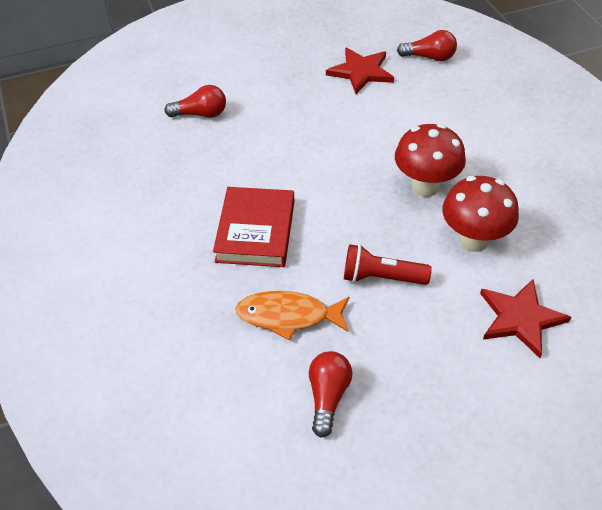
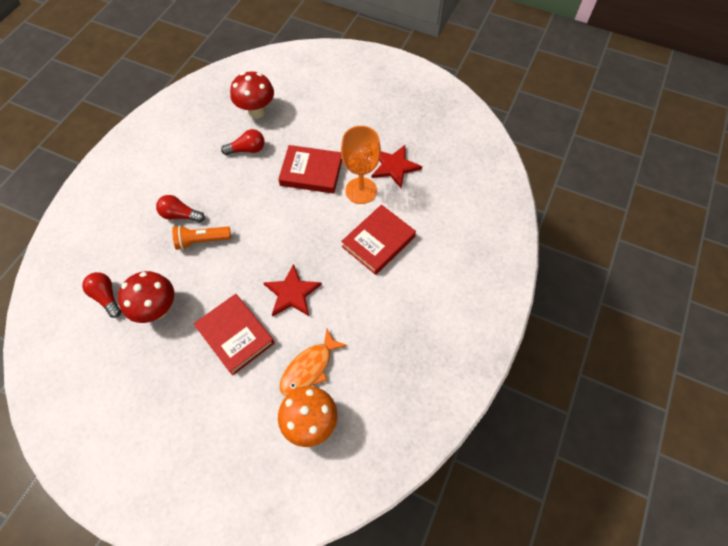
orange flashlight: none = 0 -> [172,225,231,250] = 1
orange goblet: none = 0 -> [341,126,381,204] = 1
orange mushroom: none = 0 -> [278,386,337,447] = 1
red book: [213,187,294,267] = 1 -> [194,294,275,375] [278,145,342,194] [341,205,416,275] = 3
red flashlight: [344,244,432,285] = 1 -> none = 0

